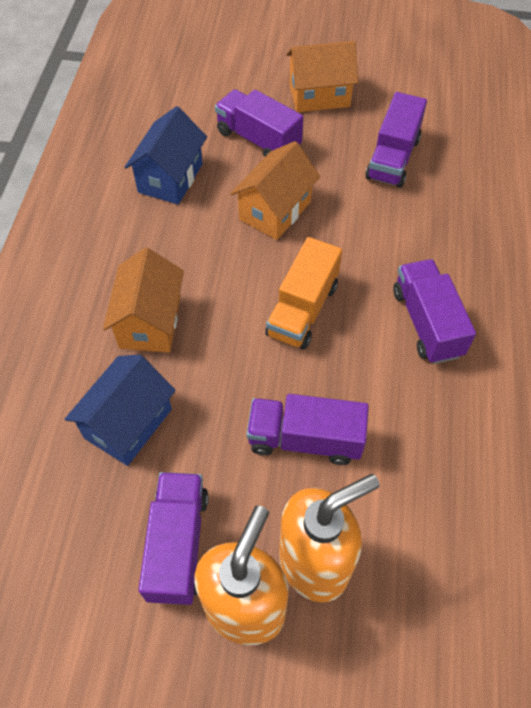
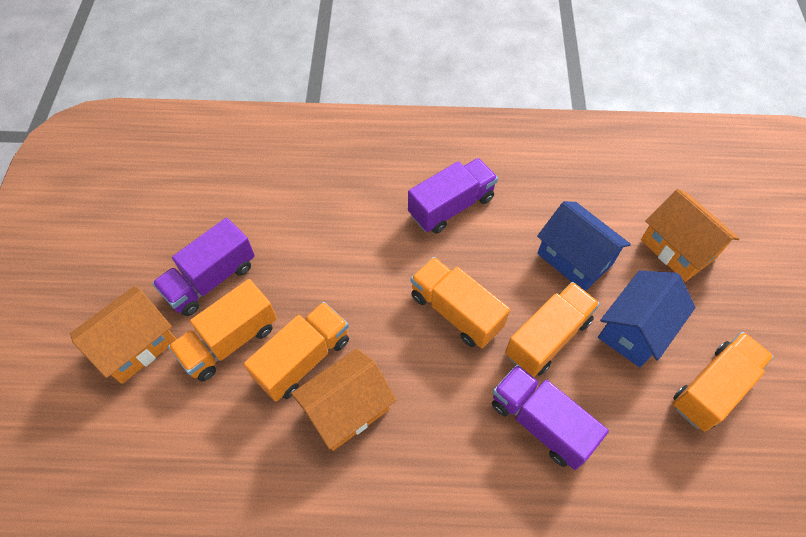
orange soap dispenser: [194,505,288,645] [279,474,380,603] = 2 -> none = 0
orange truck: [265,237,342,349] = 1 -> [168,279,277,381] [244,302,349,402] [411,257,510,348] [505,282,600,377] [673,332,774,432] = 5
purple truck: [138,472,209,605] [215,89,303,157] [247,394,369,465] [365,92,427,188] [393,259,476,364] = 5 -> [152,218,255,316] [408,158,498,234] [492,364,609,470] = 3

